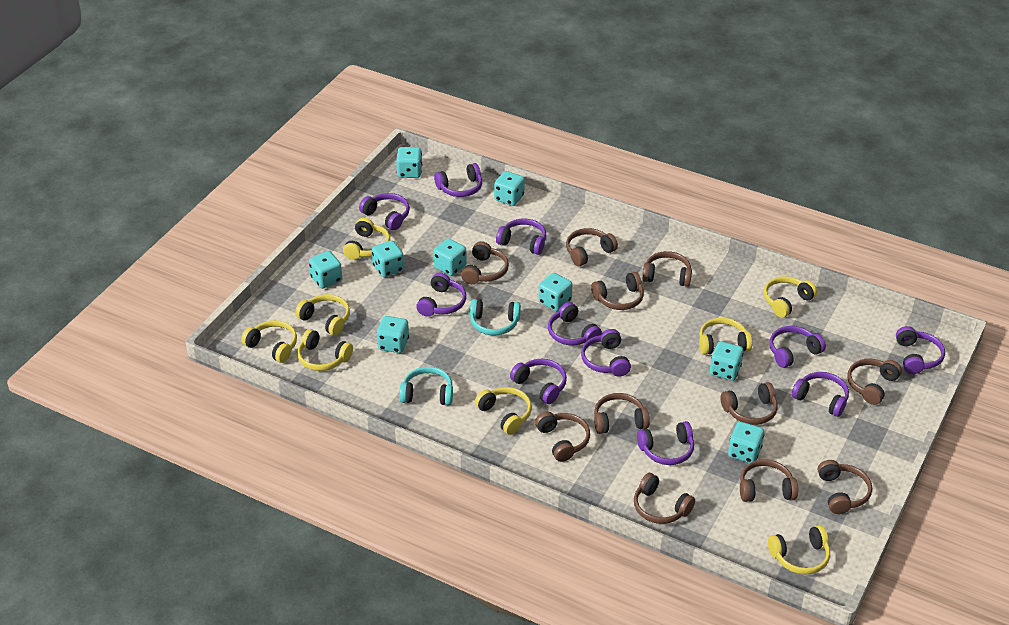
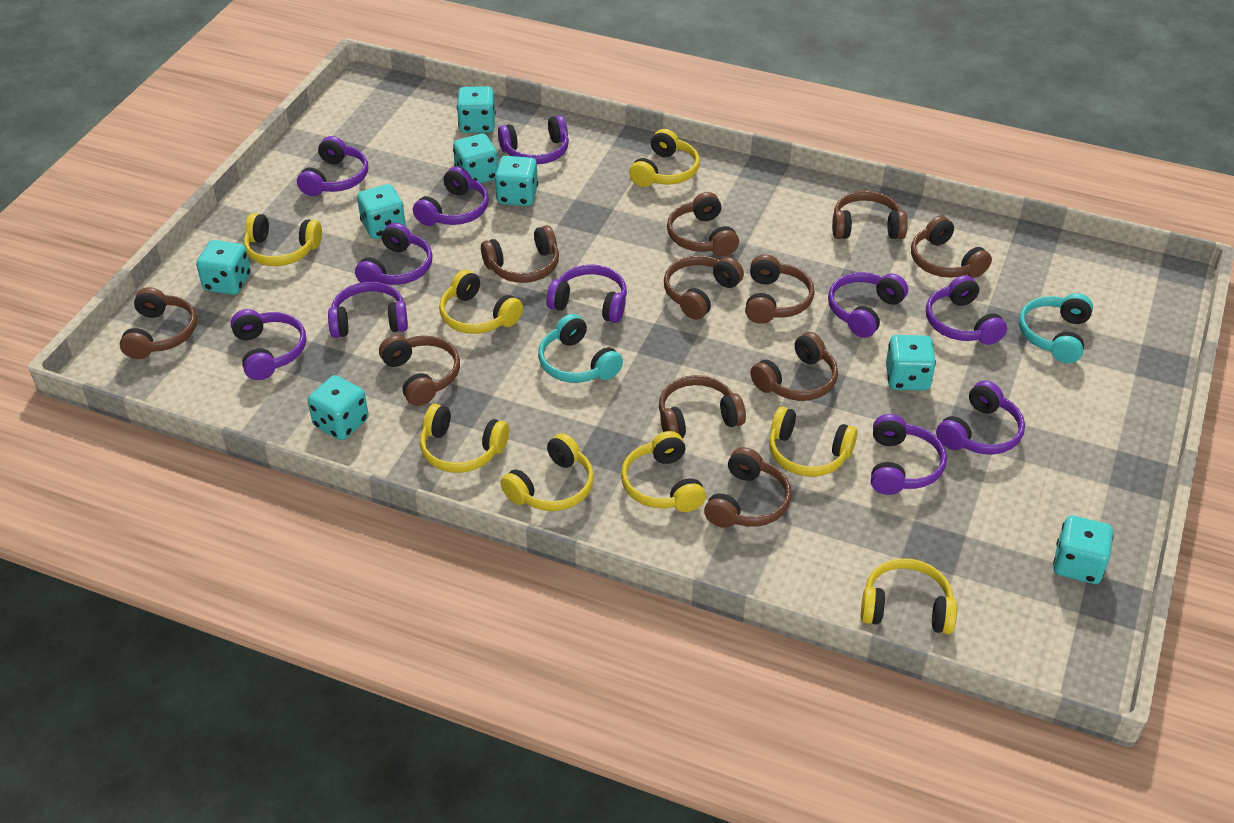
turquoise dice: [309,251,342,289] [372,240,404,277] [377,316,409,353] [396,147,422,178] [433,238,467,276] [494,171,525,206] [538,273,572,311] [710,341,743,381] [728,422,764,463] = 9 -> [196,240,251,295] [308,375,369,440] [357,184,406,239] [453,134,498,183] [457,86,496,133] [495,156,538,206] [886,335,936,391] [1053,516,1114,584] = 8

